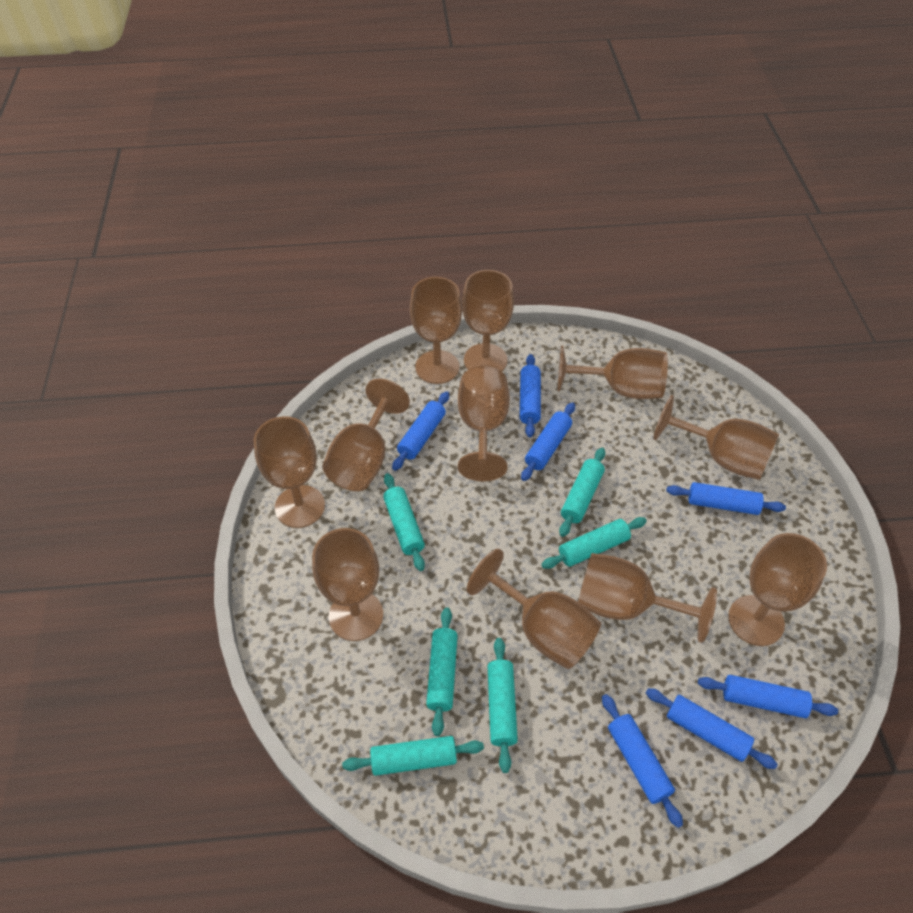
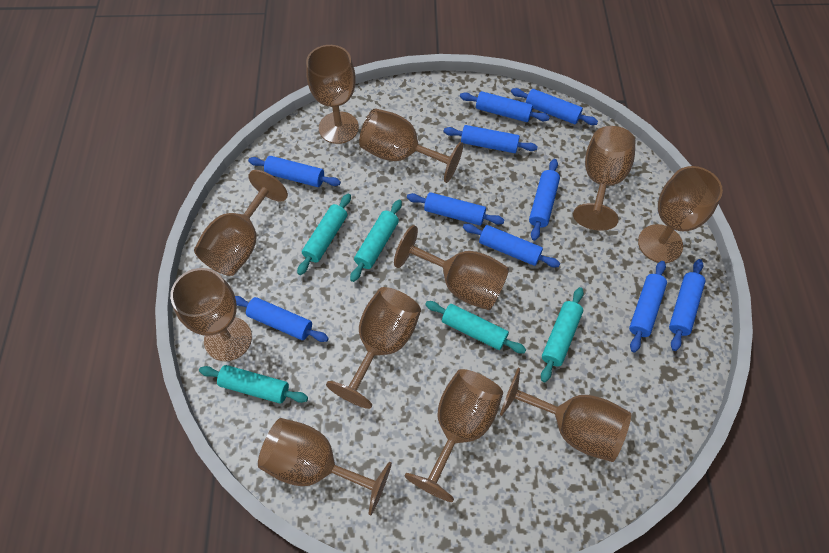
blue rolling pin: [392,391,449,471] [520,354,541,437] [521,402,575,481] [602,694,683,828] [646,688,778,769] [666,482,786,515] [698,675,838,718] = 7 -> [235,296,329,342] [248,156,341,187] [407,192,504,225] [444,125,538,153] [460,91,550,122] [463,224,560,267] [511,88,598,125] [529,159,560,241] [629,261,667,353] [669,259,705,351] = 10
turquoise rolling pin: [342,736,484,776] [383,473,425,571] [426,607,458,736] [487,638,518,773] [541,517,647,569] [559,448,605,537] = 6 -> [199,365,308,404] [297,193,351,275] [350,200,402,282] [425,301,526,353] [541,287,584,382] = 5

